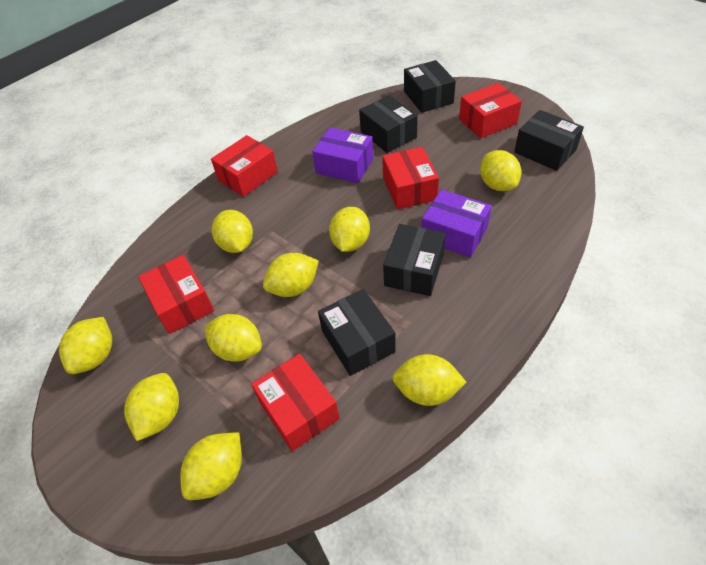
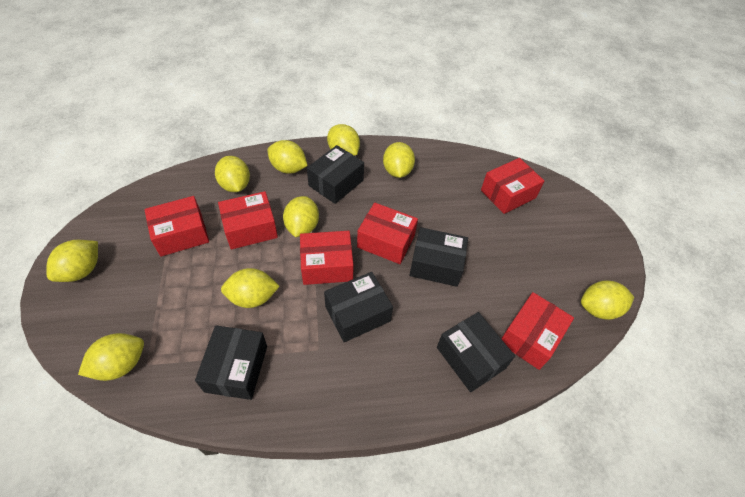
purple box: [312,127,373,183] [422,189,492,258] = 2 -> none = 0
red box: [138,255,214,334] [211,135,278,197] [251,354,340,451] [382,147,439,209] [459,83,522,138] = 5 -> [144,196,209,256] [218,191,278,249] [300,231,353,285] [357,203,418,264] [481,158,544,214] [501,292,574,370] = 6

